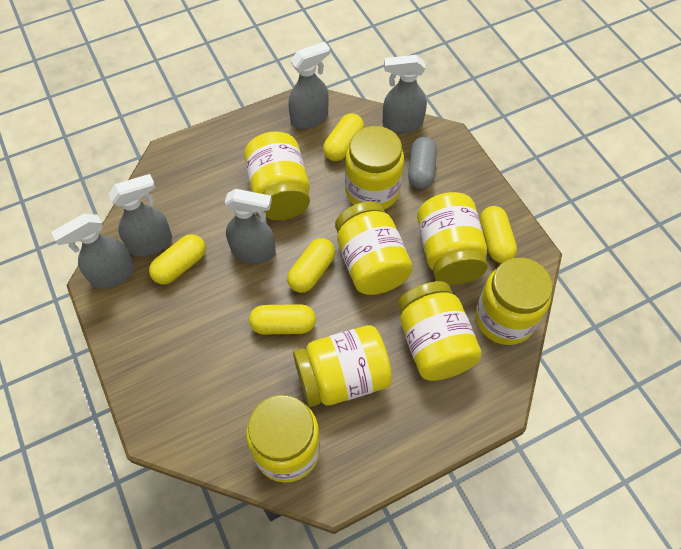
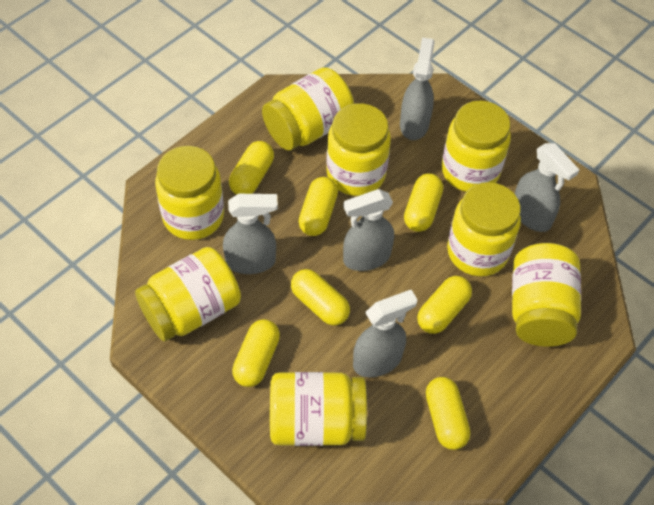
grey capsule: [408,137,437,189] = 1 -> none = 0
yellow capsule: [149,234,206,285] [249,304,316,334] [287,238,336,293] [323,113,364,161] [480,206,517,263] = 5 -> [229,141,274,195] [232,319,280,387] [291,269,350,326] [298,177,338,236] [404,173,443,232] [417,276,472,334] [426,377,470,450] = 7

